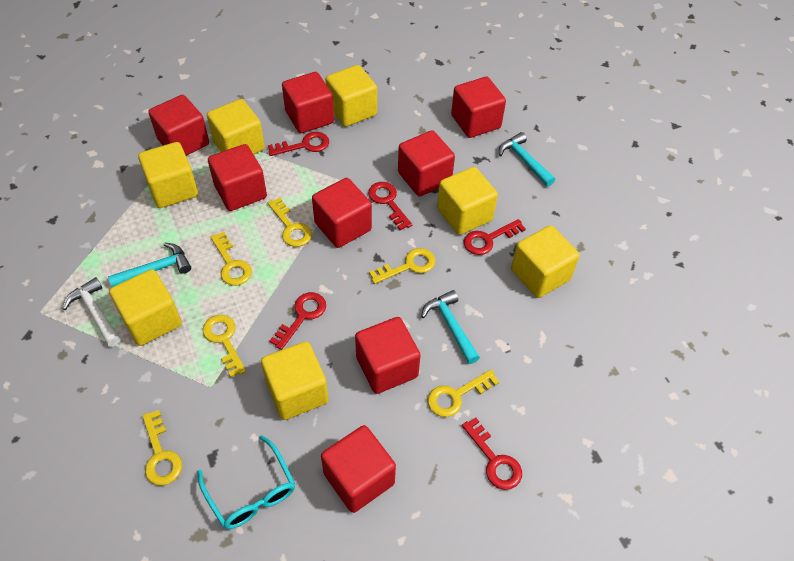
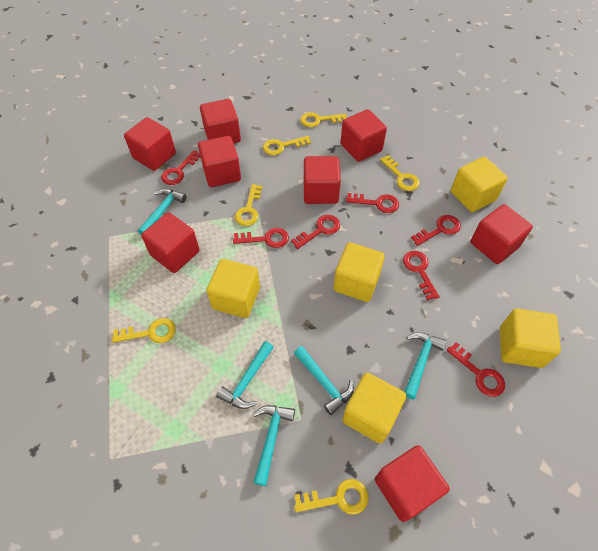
red key: [268,132,329,156] [270,292,326,350] [368,182,412,230] [462,417,522,490] [464,219,526,255] = 5 -> [161,150,200,185] [233,228,289,248] [291,215,340,249] [346,193,399,213] [403,251,440,300] [411,215,461,246] [447,342,505,397] = 7
turquoise glasses: [197,435,295,529] = 1 -> none = 0
turquoise hammer: [108,242,191,287] [421,290,480,364] [499,132,555,187] = 3 -> [138,189,187,234] [216,341,274,409] [253,405,295,486] [294,346,354,415] [404,332,447,400] = 5
white hammer: [63,277,121,347] = 1 -> none = 0
yellow cube: [109,269,182,346] [138,142,198,208] [207,99,265,154] [261,341,328,420] [325,65,377,127] [437,167,498,235] [511,225,580,298] = 7 -> [207,259,260,318] [333,242,385,302] [343,373,406,444] [451,157,508,212] [500,309,561,368] = 5

